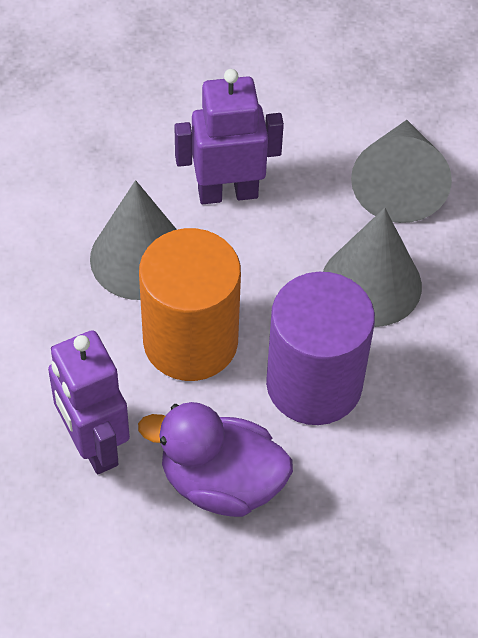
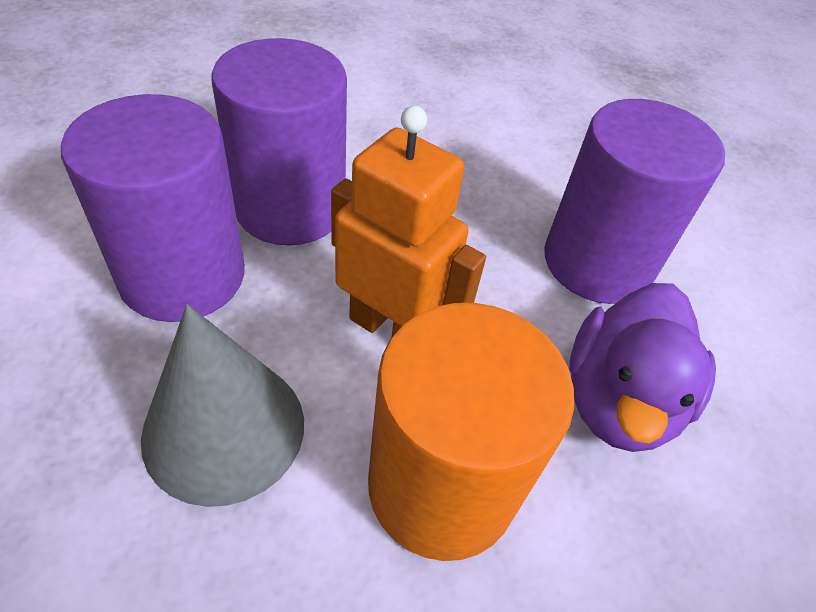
grey cone: [90,180,177,300] [323,208,422,327] [351,120,452,223] = 3 -> [141,304,304,507] = 1
orange robot: none = 0 -> [331,105,486,337] = 1
purple cylinder: [266,272,375,425] = 1 -> [61,94,245,322] [211,38,347,246] [544,99,725,304] = 3
purple robot: [48,330,130,474] [174,69,284,204] = 2 -> none = 0

